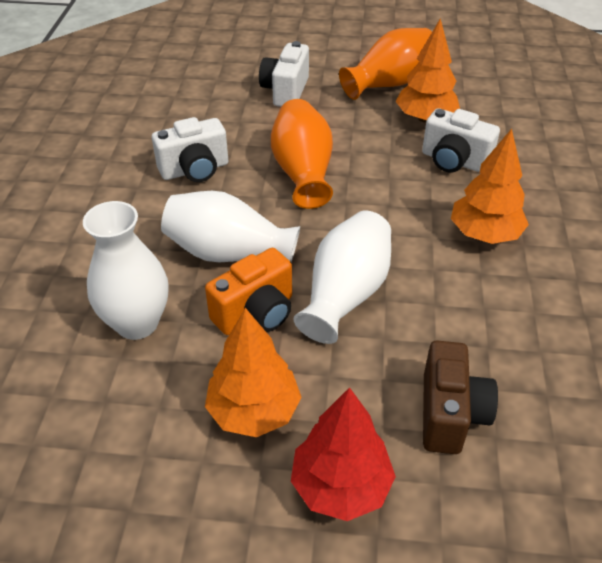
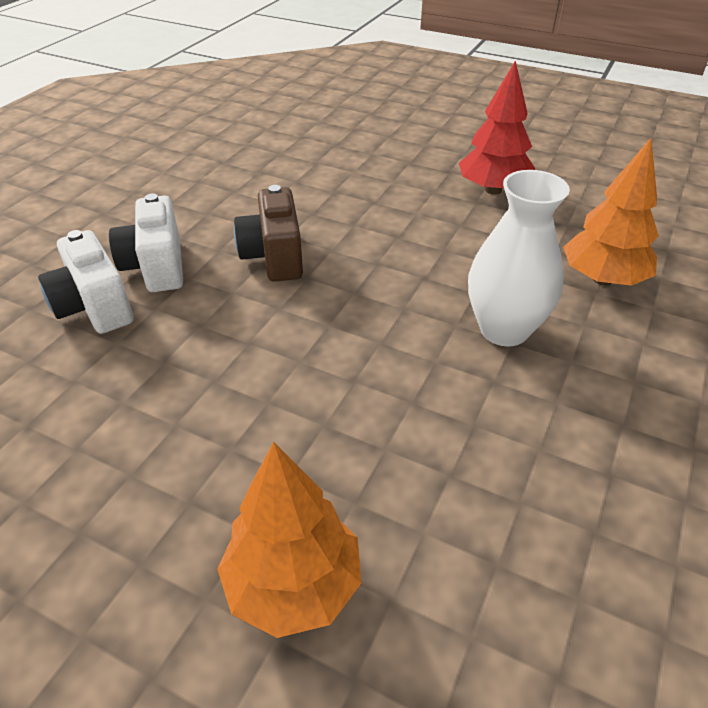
orange camera: [205,248,292,335] = 1 -> none = 0
orange tree: [205,308,301,437] [396,18,460,123] [451,129,529,244] = 3 -> [217,442,361,638] [563,138,659,286] = 2
orange vase: [271,99,333,209] [339,28,432,100] = 2 -> none = 0
white camera: [152,117,228,182] [259,41,309,107] [422,108,500,172] = 3 -> [38,230,133,334] [109,193,183,292] = 2
white vase: [83,201,168,340] [161,191,300,262] [294,211,391,344] = 3 -> [468,170,570,347] = 1

